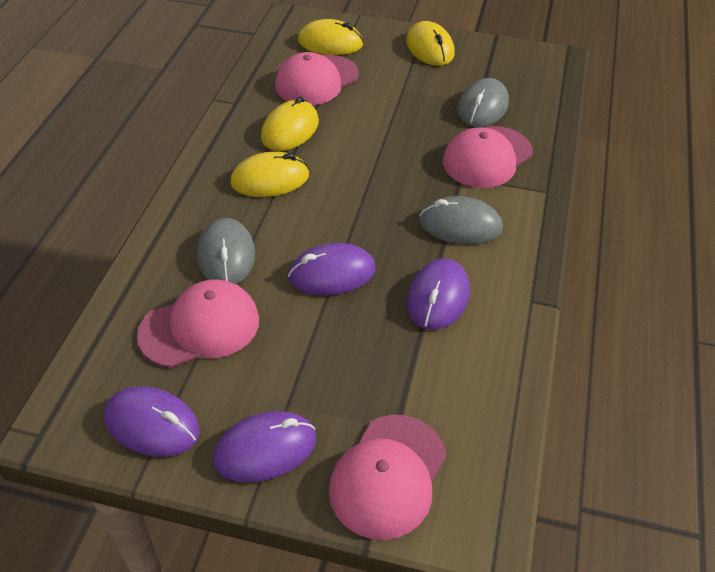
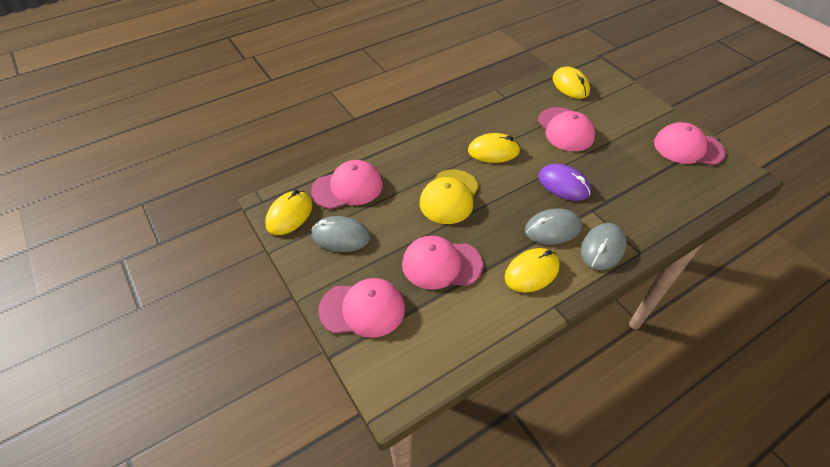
pink cap: [137,279,259,368] [275,52,359,105] [329,415,446,540] [443,126,533,188] = 4 -> [311,160,383,209] [318,278,405,338] [402,236,483,290] [538,107,595,151] [654,122,726,165] = 5
purple mouse: [104,386,200,457] [213,411,316,482] [288,243,376,295] [407,258,470,330] = 4 -> [539,164,591,201] = 1
yellow cap: none = 0 -> [420,170,479,224] = 1

